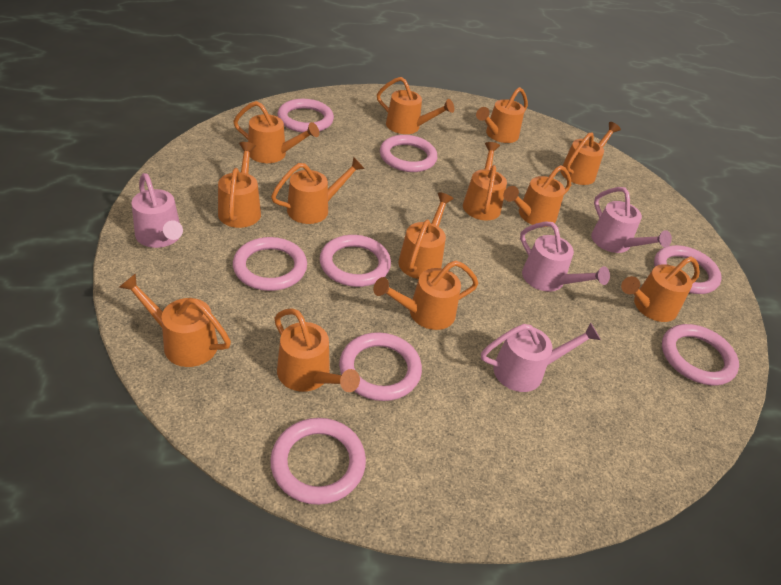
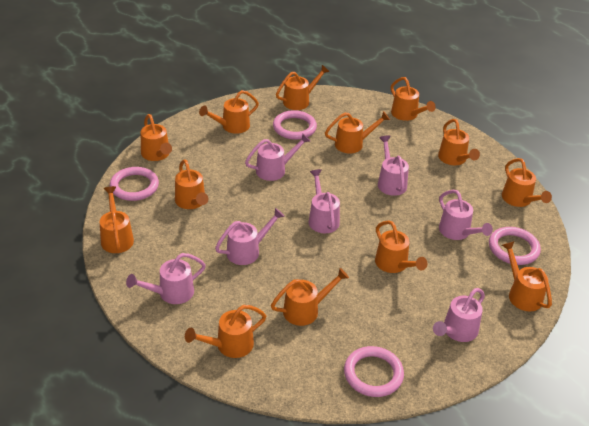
pink ring: [233,237,307,291] [270,418,366,505] [278,99,334,133] [320,235,391,287] [339,332,422,401] [380,135,437,172] [654,245,722,294] [662,324,739,386] = 8 -> [110,167,159,201] [273,110,317,140] [344,346,404,397] [489,227,541,265] = 4
pink watering can: [132,173,183,248] [481,322,601,392] [520,221,610,291] [591,187,672,253] = 4 -> [126,253,206,304] [215,208,285,265] [245,133,310,181] [308,169,340,233] [378,135,409,196] [433,288,485,342] [439,190,493,240] = 7

